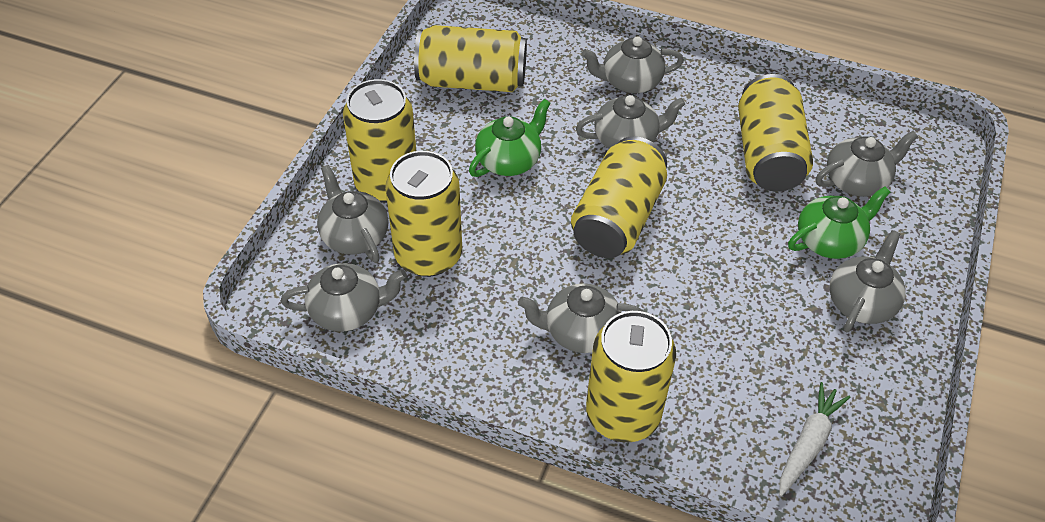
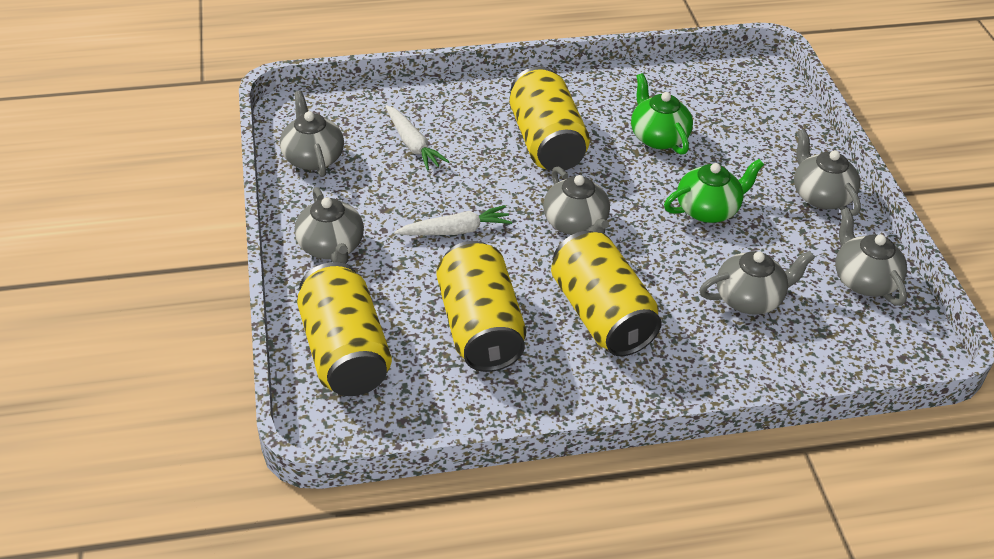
grey teapot: [281,263,407,332] [317,165,389,263] [518,283,644,353] [576,95,685,149] [582,36,684,93] [816,131,918,197] [829,230,906,332] = 7 -> [280,91,344,177] [295,187,364,264] [543,166,610,235] [699,251,815,315] [794,129,861,216] [835,208,907,306] = 6
white carrot: [779,382,850,497] = 1 -> [385,105,450,171] [394,205,512,235] = 2
yellow can: [343,79,416,203] [385,151,462,277] [414,25,527,92] [571,136,667,258] [586,311,676,442] [738,74,813,192] = 6 -> [297,262,392,396] [436,241,526,372] [509,66,590,171] [551,231,662,356] = 4

